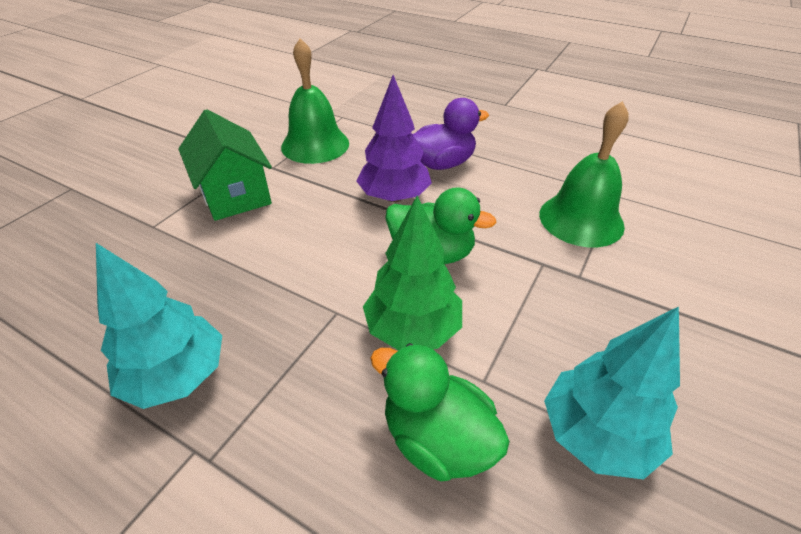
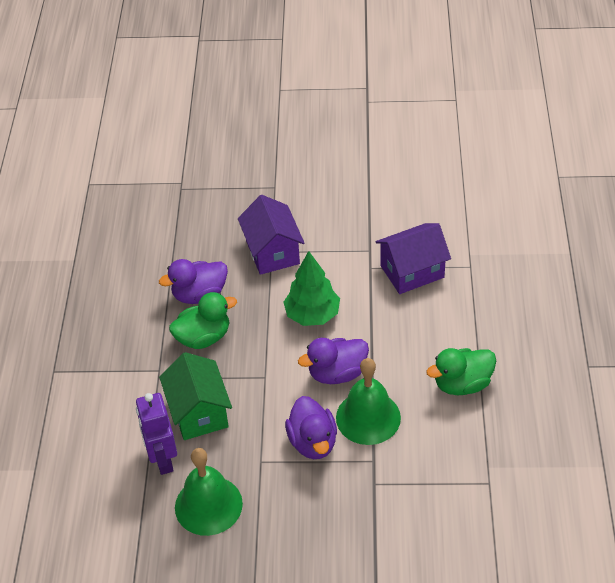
purple duck: [413,98,489,170] = 1 -> [159,259,228,304] [285,396,337,459] [298,338,369,384] = 3
purple house: none = 0 -> [238,195,304,275] [376,223,451,294] = 2
purple robot: none = 0 -> [136,393,177,475] = 1
purple tree: [356,75,432,202] = 1 -> none = 0
turquoise tree: [96,243,222,409] [544,306,680,479] = 2 -> none = 0

